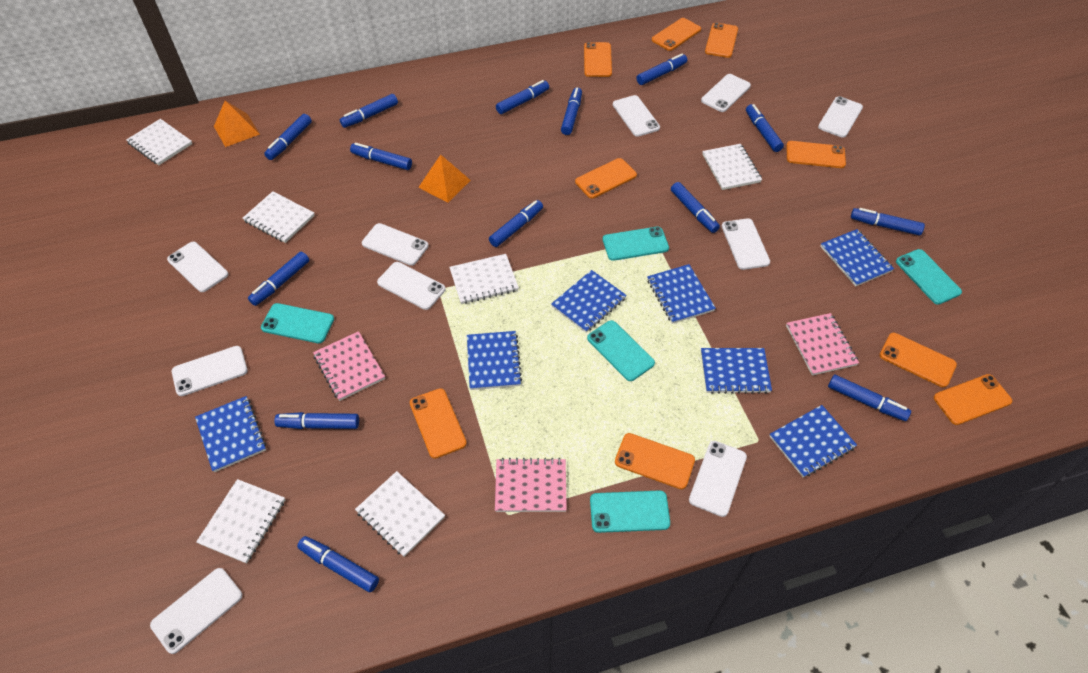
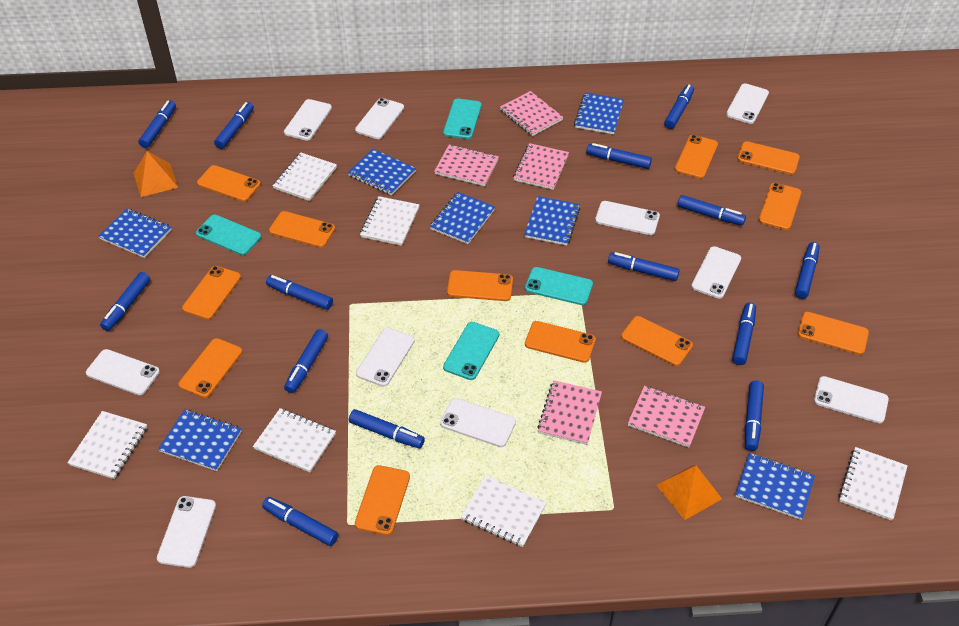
orange phone: [410,388,467,459] [575,158,637,199] [584,42,612,77] [615,433,695,489] [652,18,701,51] [705,22,738,58] [787,141,846,168] [880,333,957,387] [934,374,1013,425] = 9 -> [178,338,242,398] [182,266,241,320] [197,165,261,202] [269,211,335,248] [355,465,410,535] [447,270,513,301] [525,321,596,363] [621,316,693,366] [675,135,718,179] [738,141,800,175] [759,183,801,230] [798,312,869,355] = 12
pink notebook: [313,331,385,401] [495,458,567,512] [786,313,859,375] = 3 -> [434,144,499,186] [500,91,563,136] [513,143,569,190] [537,380,602,445] [628,386,705,448] = 5
turquoise phone: [261,303,334,343] [587,320,655,381] [590,490,670,533] [603,227,669,261] [896,249,962,305] = 5 -> [196,215,261,255] [443,99,482,139] [443,322,499,380] [525,267,593,305] = 4

